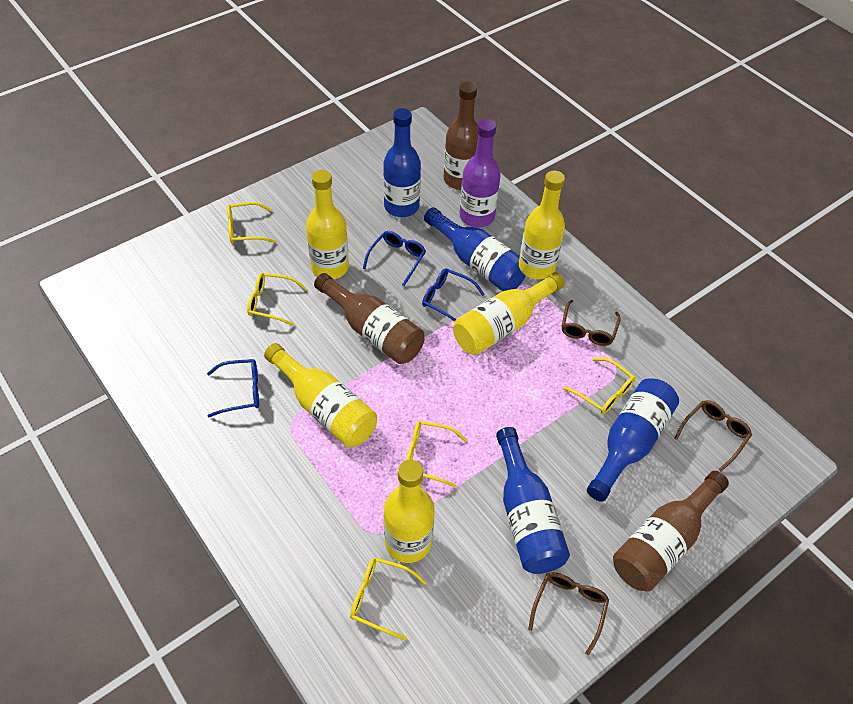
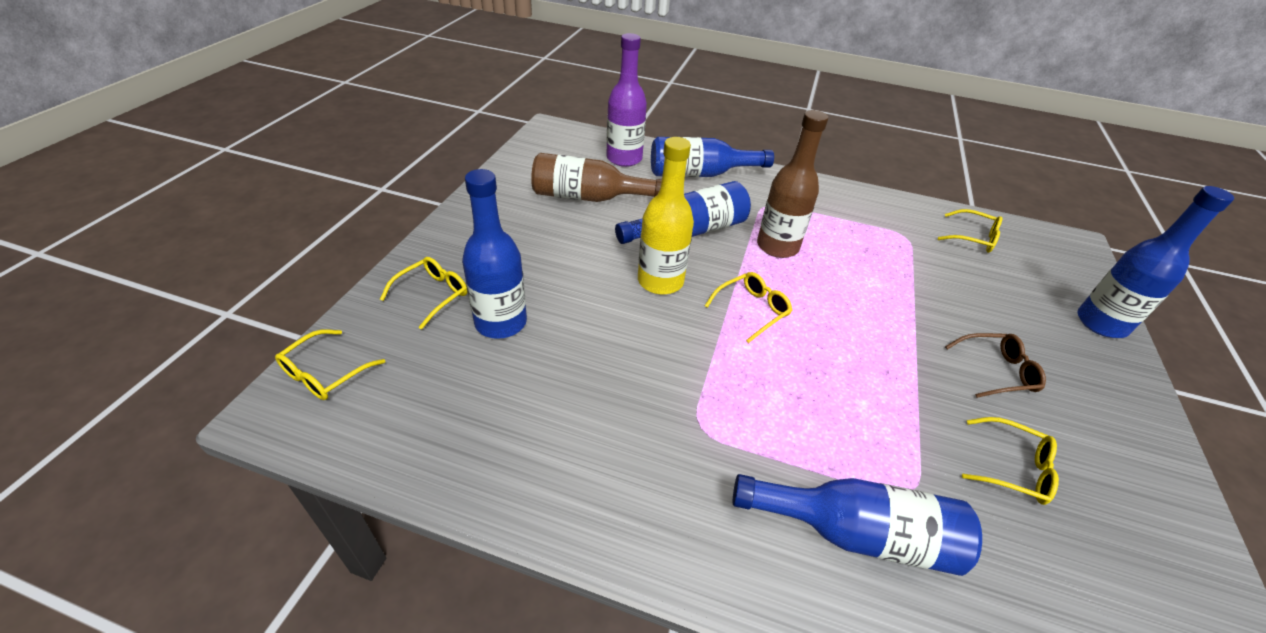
blue bottle: [383,108,421,217] [424,207,528,291] [496,427,570,574] [587,378,679,502] = 4 -> [462,169,527,339] [615,181,751,244] [651,137,774,177] [733,474,982,576] [1078,186,1234,338] = 5
blue glasses: [207,359,259,417] [363,231,426,286] [422,268,485,322] = 3 -> none = 0
brown bottle: [314,273,424,364] [444,82,478,190] [613,471,729,591] = 3 -> [531,153,662,202] [757,110,828,258] = 2
brown glasses: [528,572,609,656] [562,300,621,346] [674,400,752,472] = 3 -> [945,333,1046,398] = 1
yellow bottle: [264,343,377,447] [306,170,349,280] [384,460,435,563] [453,272,565,355] [520,171,565,279] = 5 -> [638,137,694,295] = 1

